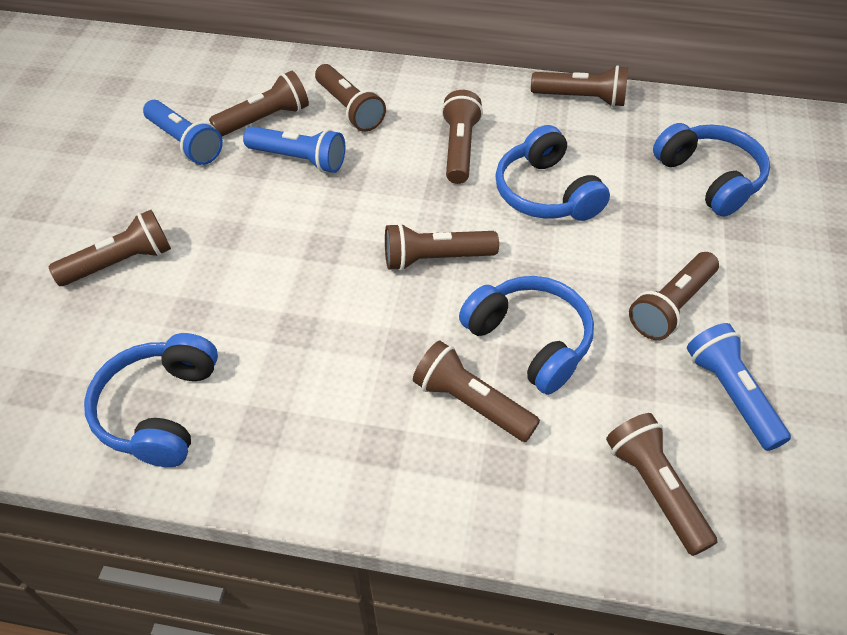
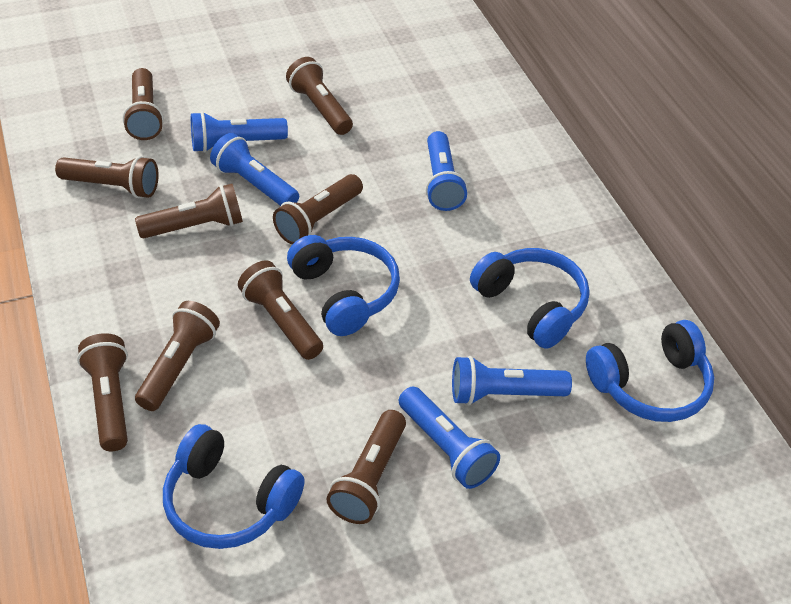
blue flashlight: [143,100,223,165] [243,126,345,173] [687,323,791,451] = 3 -> [191,111,288,152] [210,133,299,206] [399,386,500,489] [425,131,468,211] [452,356,572,405] = 5

